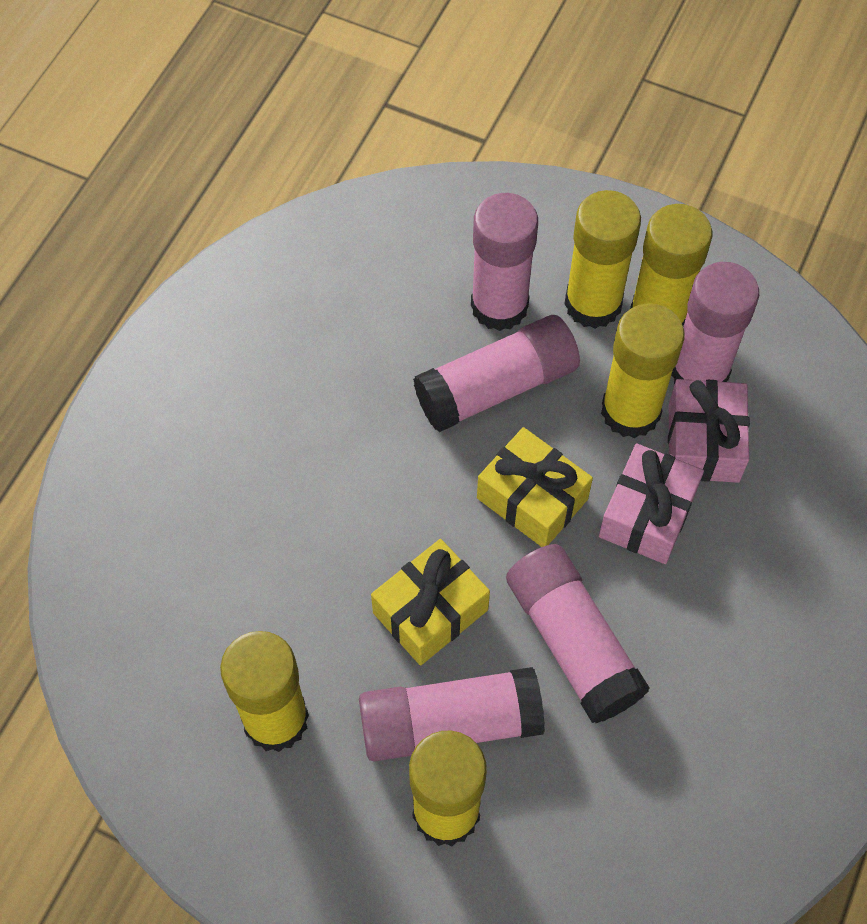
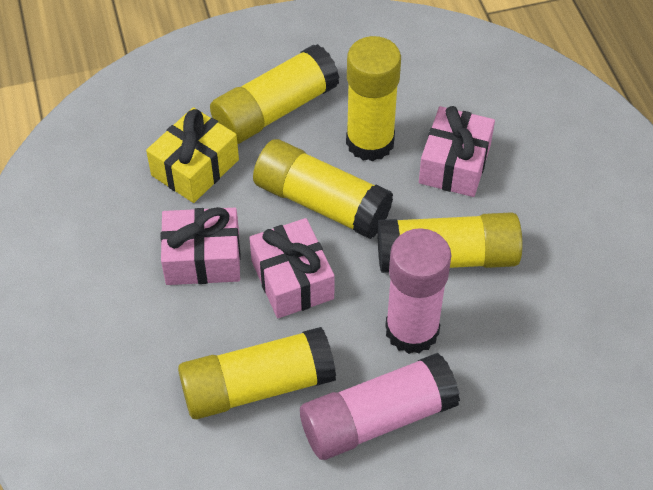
pink gift: [599,443,704,564] [668,379,750,483] = 2 -> [160,207,241,285] [249,218,335,318] [419,106,495,197] = 3
pink glue stick: [359,667,545,762] [413,315,580,432] [471,193,538,331] [506,544,650,723] [671,262,759,384] = 5 -> [300,353,460,460] [385,228,452,354] = 2
yellow gift: [371,539,490,665] [477,427,593,547] = 2 -> [146,107,239,203] = 1

